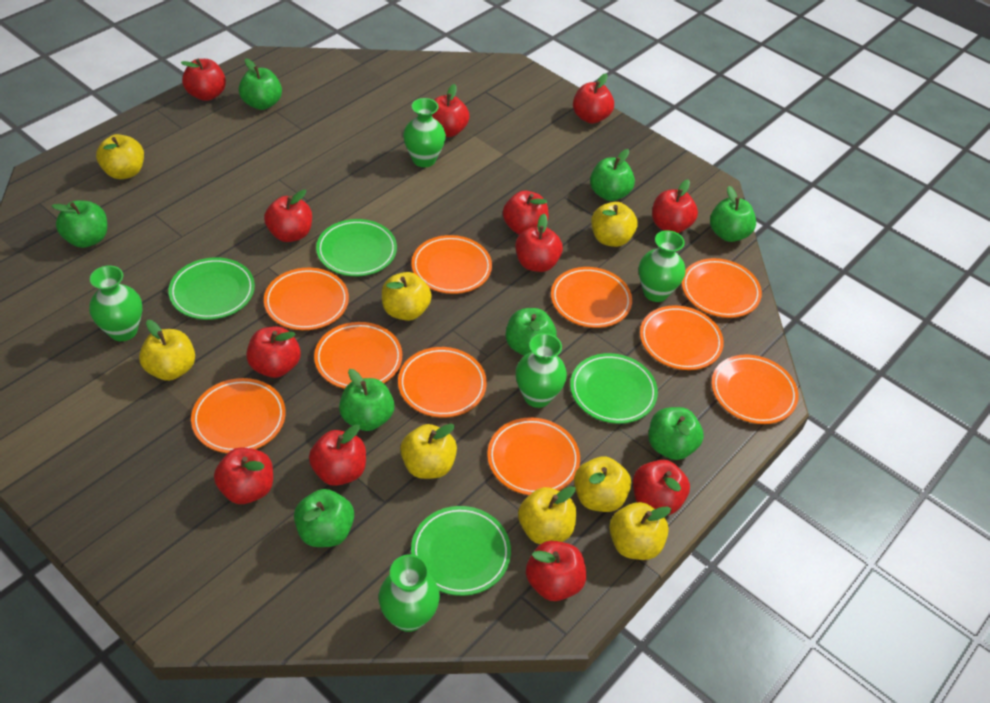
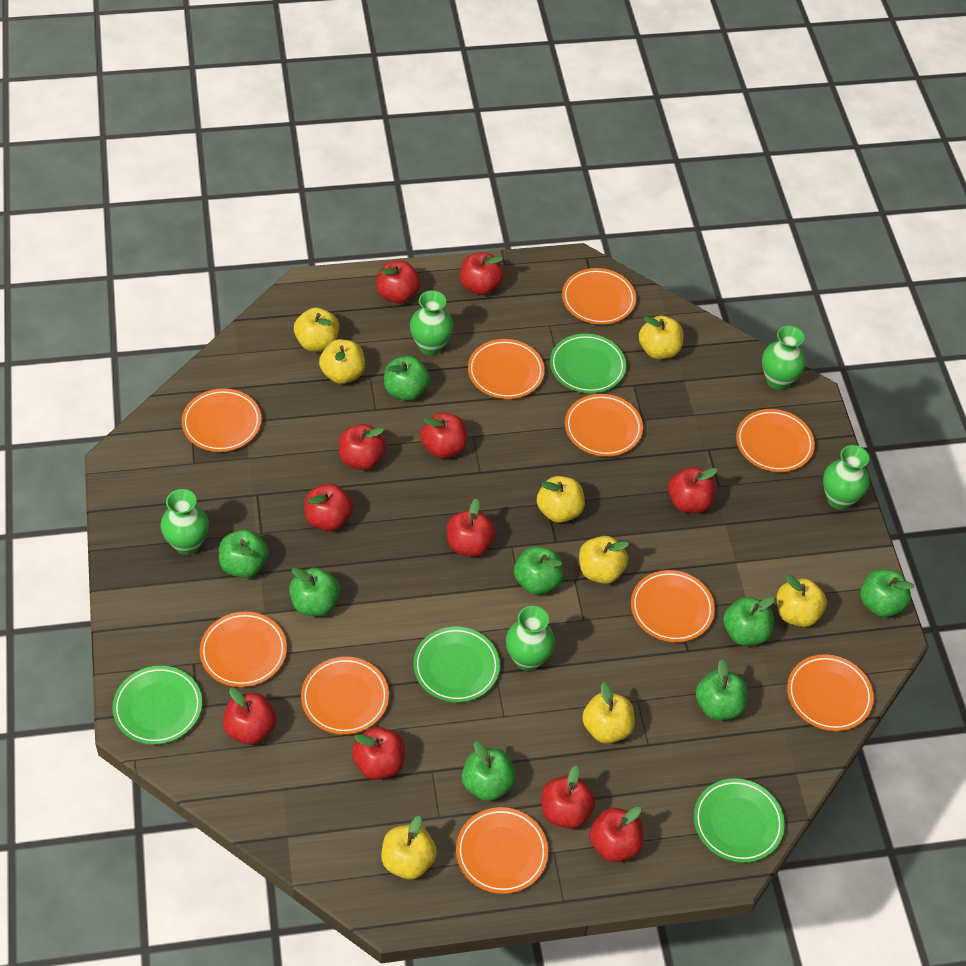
red apple: [181,59,226,101] [214,447,273,504] [246,326,301,378] [264,189,312,242] [309,424,366,486] [432,84,470,137] [503,191,549,235] [515,214,563,272] [526,541,586,601] [573,73,614,124] [633,460,690,515] [652,179,698,233] = 12 -> [223,688,276,745] [304,484,353,531] [339,424,386,470] [352,727,405,780] [376,260,421,304] [420,413,468,458] [447,499,496,557] [460,252,504,295] [542,765,595,829] [589,807,644,862] [668,467,718,513] = 11

